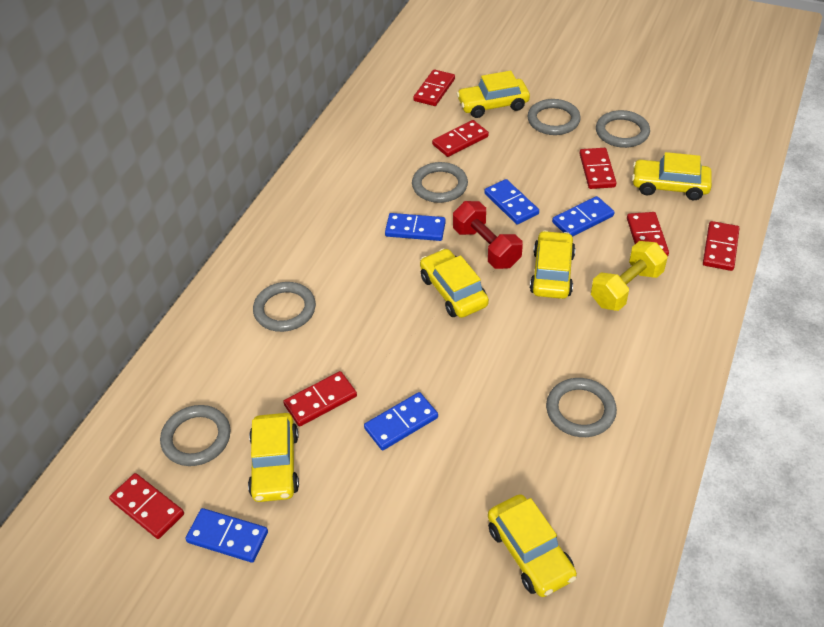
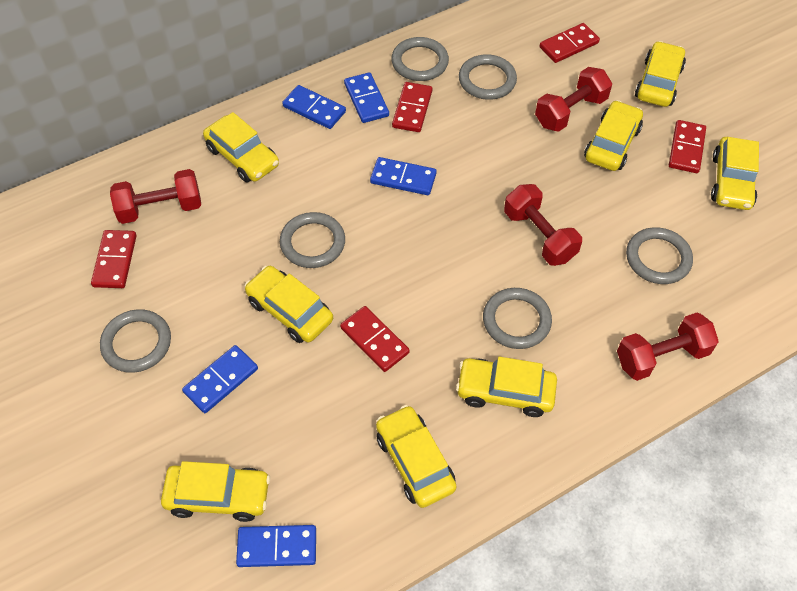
red domino: [109,473,184,539] [283,371,357,426] [413,69,455,106] [432,120,489,157] [579,148,616,189] [627,212,669,256] [703,221,740,271] = 7 -> [91,230,137,288] [340,306,410,372] [392,82,432,132] [540,23,600,63] [669,120,706,173] = 5
red dumbbell: [453,201,523,269] = 1 -> [110,169,201,224] [504,184,582,266] [535,67,612,132] [617,312,719,381] = 4
yellow car: [248,413,299,502] [420,248,489,318] [457,71,530,118] [488,494,577,597] [530,230,576,299] [632,152,712,200] = 6 -> [161,461,270,522] [203,112,279,183] [244,266,333,343] [376,405,457,508] [456,357,557,417] [584,100,643,171] [635,41,686,107] [711,137,759,210] = 8
yellow dumbbell: [591,241,667,311] = 1 -> none = 0

